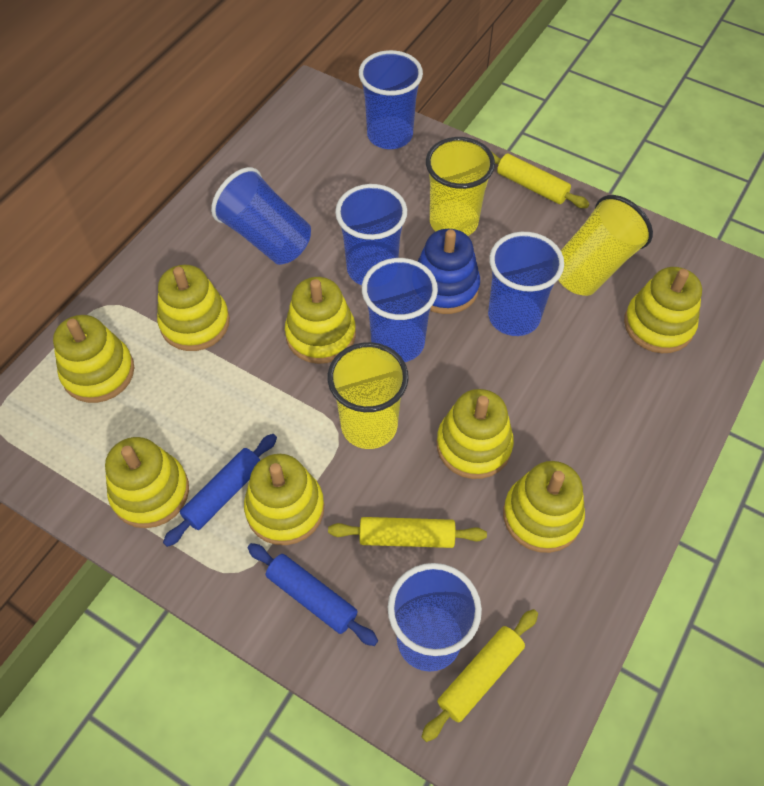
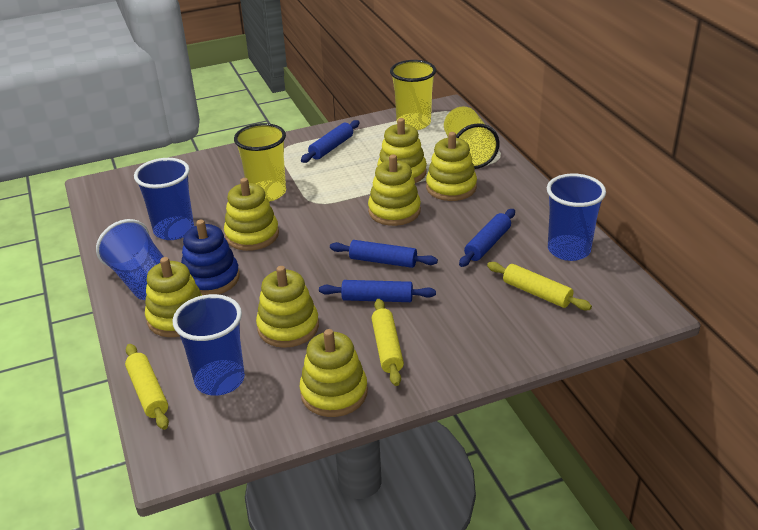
blue cup: [211,167,311,265] [335,184,407,285] [359,50,423,149] [362,258,438,362] [388,563,482,672] [488,232,564,336] = 6 -> [96,219,164,300] [134,158,194,240] [173,294,245,396] [547,174,606,261] = 4
blue rolling pin: [163,434,277,547] [248,543,378,646] = 2 -> [301,120,360,163] [319,280,436,302] [330,240,438,268] [459,209,515,267] = 4
yellow stacking toy: [53,315,134,403] [105,437,189,528] [157,265,230,351] [244,454,324,545] [285,277,356,364] [437,389,514,479] [503,461,585,553] [624,267,702,353] = 8 -> [145,257,202,337] [224,178,279,251] [256,266,319,348] [300,329,368,417] [368,154,421,226] [377,118,427,183] [426,132,477,201] = 7

